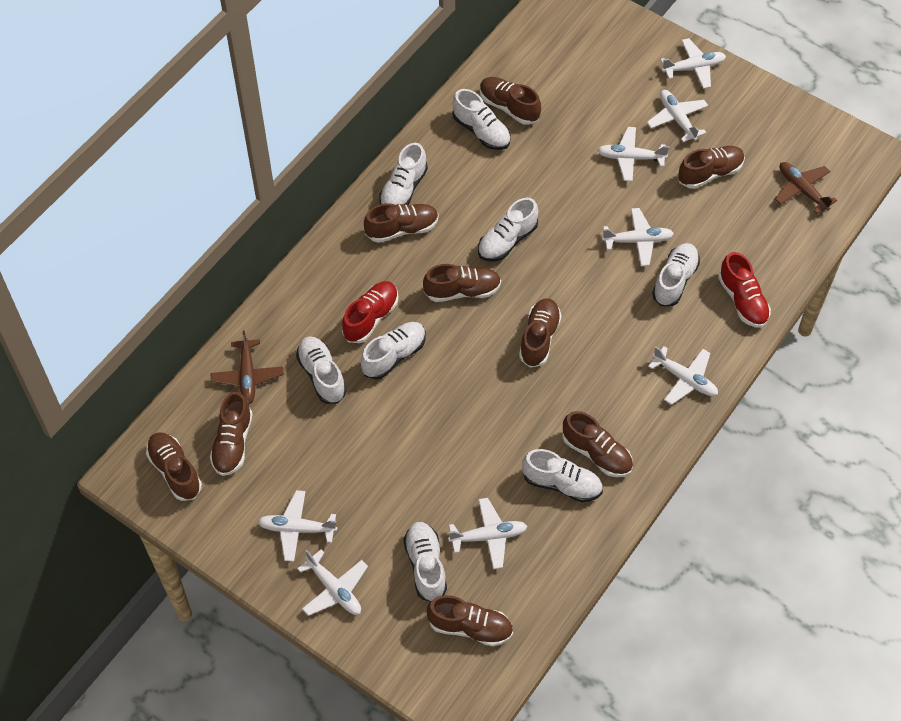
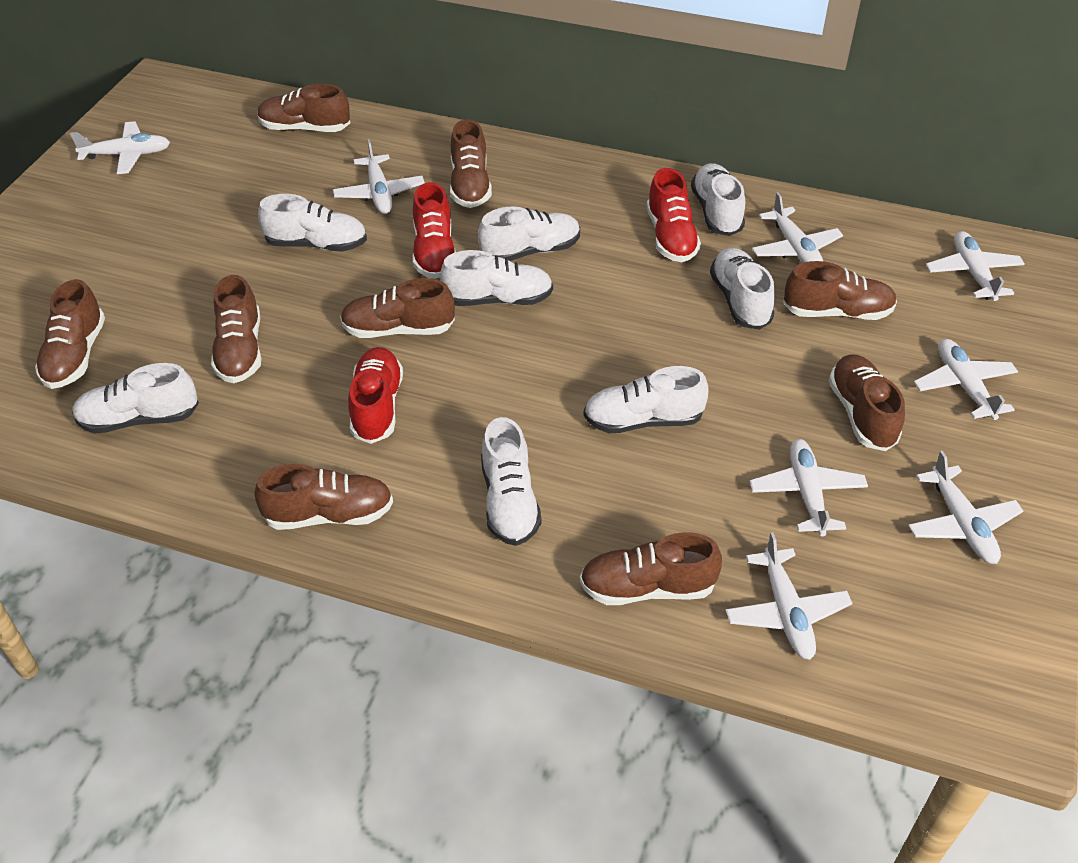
brown plane: [211,330,284,404] [775,162,837,214] = 2 -> none = 0
red shoe: [342,281,398,343] [718,252,771,328] = 2 -> [348,347,403,444] [413,182,456,279] [647,168,701,262] = 3

